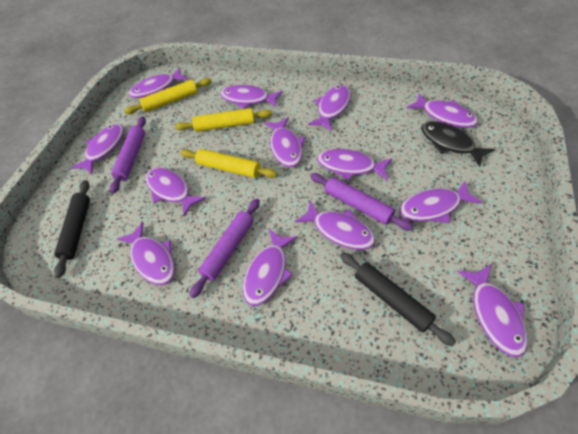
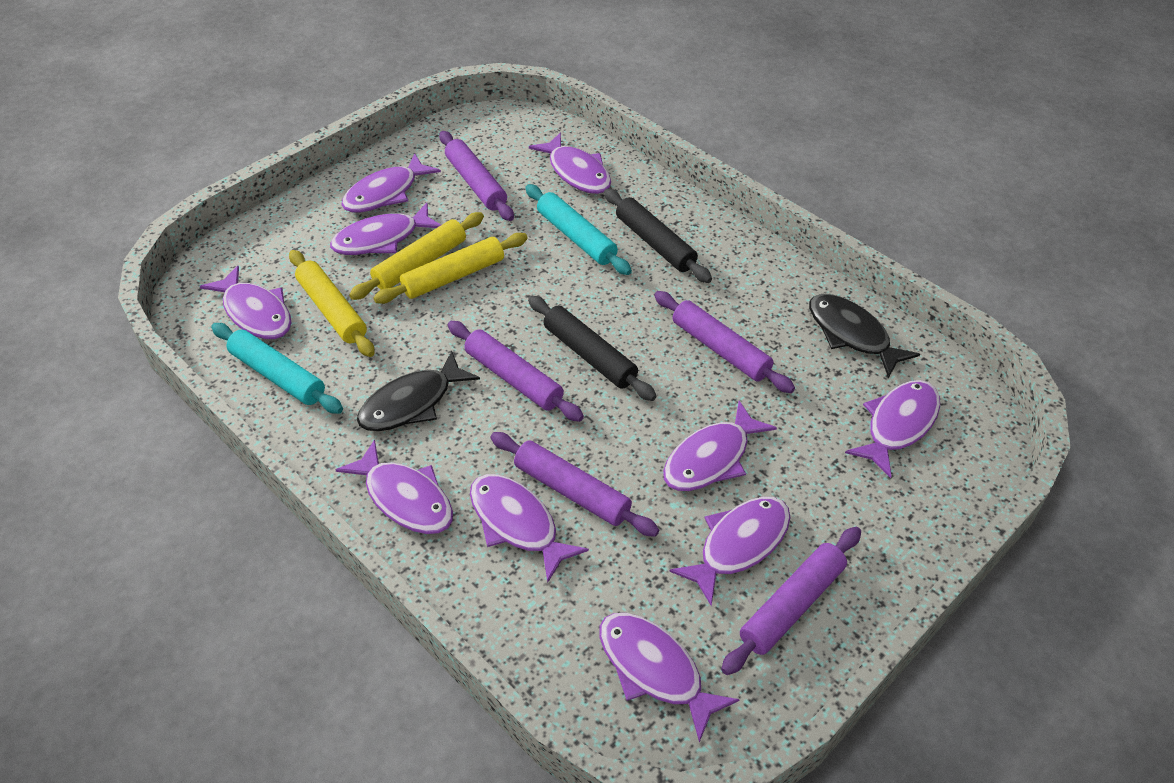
black fish: [421,121,495,167] = 1 -> [357,351,480,431] [809,294,920,378] = 2
purple fish: [71,124,124,174] [117,222,175,285] [129,67,189,98] [146,167,206,217] [221,85,283,109] [243,229,298,306] [264,117,305,167] [295,200,376,250] [308,85,351,131] [317,149,392,181] [399,181,482,223] [407,93,478,128] [457,264,528,357] = 13 -> [200,265,291,339] [330,203,441,255] [336,439,453,534] [341,153,441,213] [470,474,589,583] [529,133,611,194] [599,613,740,742] [663,401,777,491] [669,497,790,606] [845,380,940,478] = 10
purple rolling pin: [110,116,146,194] [190,199,260,298] [310,173,413,231] = 3 -> [439,131,514,221] [448,321,584,422] [490,432,659,537] [654,291,795,393] [721,527,861,675] = 5
turquoise rolling pin: none = 0 -> [211,323,343,414] [525,184,632,275] = 2

